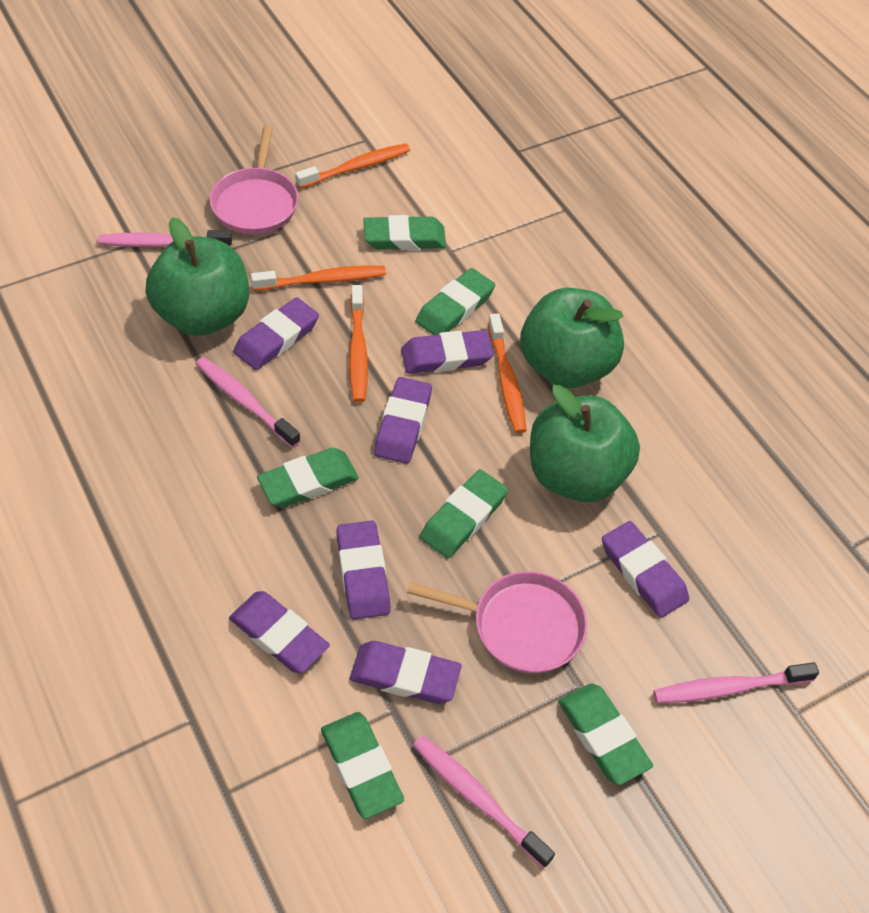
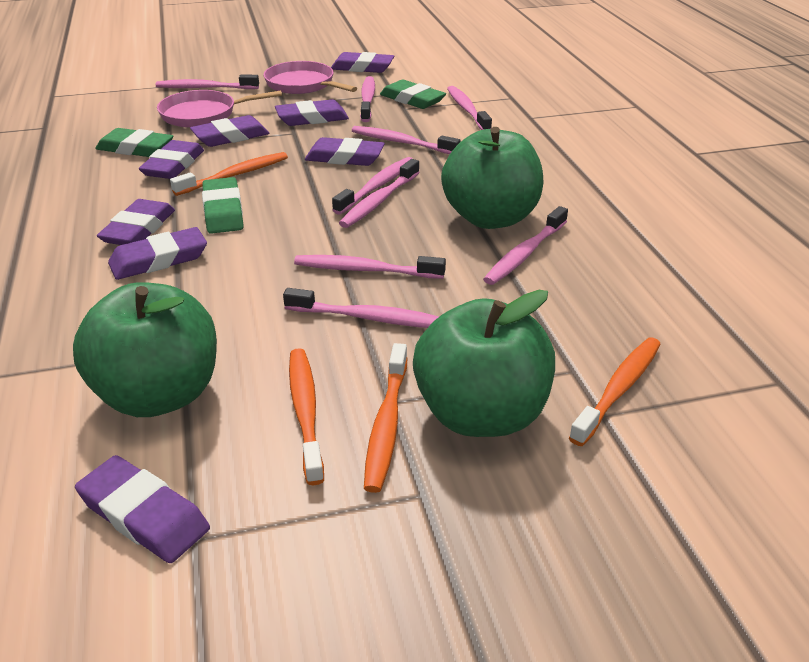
green eraser: [257,448,359,508] [321,712,404,819] [363,215,446,250] [416,268,495,335] [420,469,508,558] [558,683,653,785] = 6 -> [95,128,173,157] [202,177,244,234] [380,80,446,109] = 3
pink toothbrush: [98,230,232,247] [196,357,301,448] [413,736,555,869] [654,662,819,703] = 4 -> [156,75,259,89] [283,288,439,328] [294,255,446,279] [332,157,413,215] [339,159,420,228] [352,126,461,154] [360,76,375,122] [447,86,492,130] [483,206,568,285] = 9
purple eraser: [229,591,330,673] [233,297,319,370] [336,521,391,620] [350,641,462,704] [374,377,432,464] [401,330,494,374] [602,521,689,618] = 7 -> [75,455,210,563] [97,199,175,245] [108,227,207,280] [139,140,204,179] [190,115,270,147] [275,99,349,126] [305,137,385,166] [331,52,394,73] = 8

